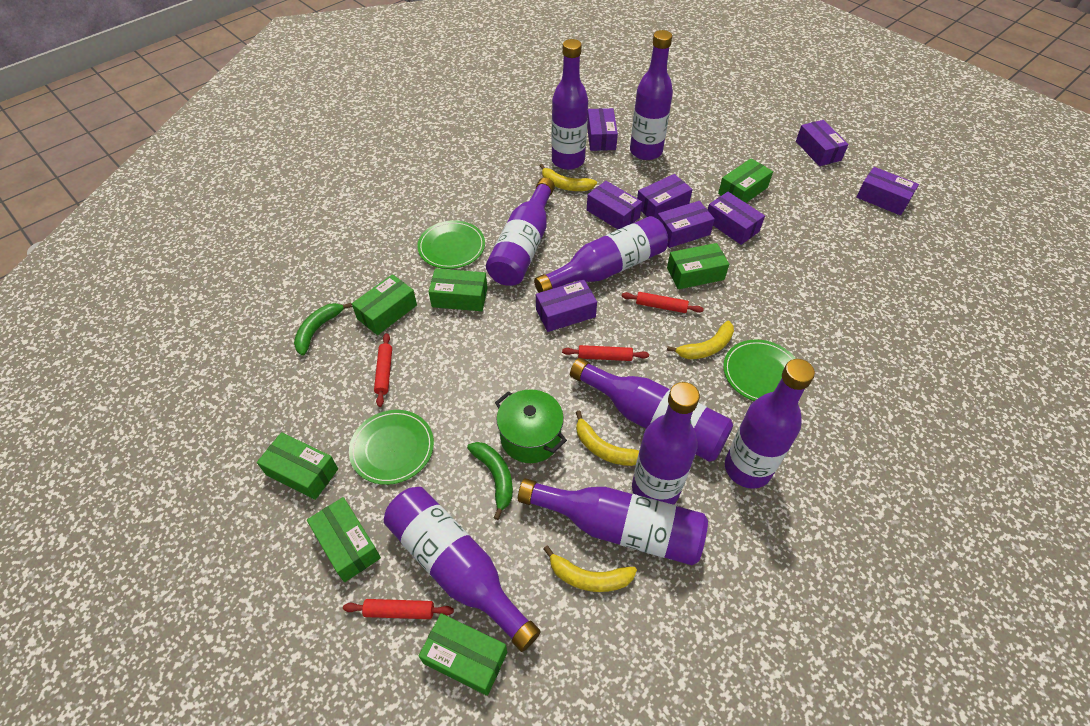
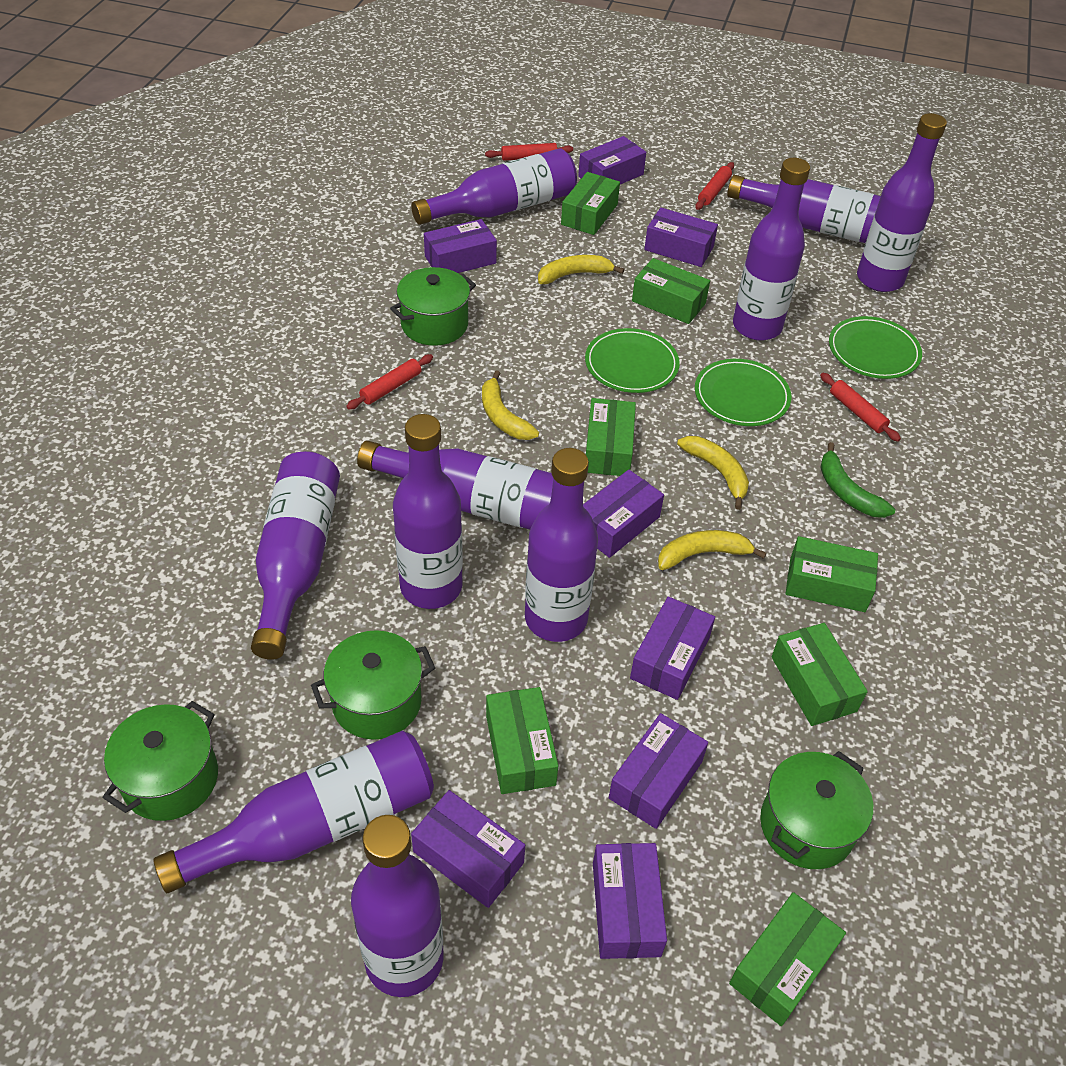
green banana: [294,303,352,356] [467,442,513,520] = 2 -> [820,442,895,518] = 1
green pot: [495,389,567,463] = 1 -> [103,701,218,821] [311,630,435,740] [390,267,476,346] [760,751,873,869] = 4
purple bottle: [384,487,541,652] [486,178,555,286] [518,478,708,566] [534,216,668,293] [551,39,588,170] [570,358,733,462] [630,30,673,160] [632,382,700,505] [725,359,815,489] = 9 -> [153,731,434,893] [251,451,340,660] [351,815,444,997] [357,441,553,530] [393,414,463,609] [411,148,577,225] [525,448,598,642] [727,175,881,243] [733,158,810,341] [857,113,947,292] = 10

